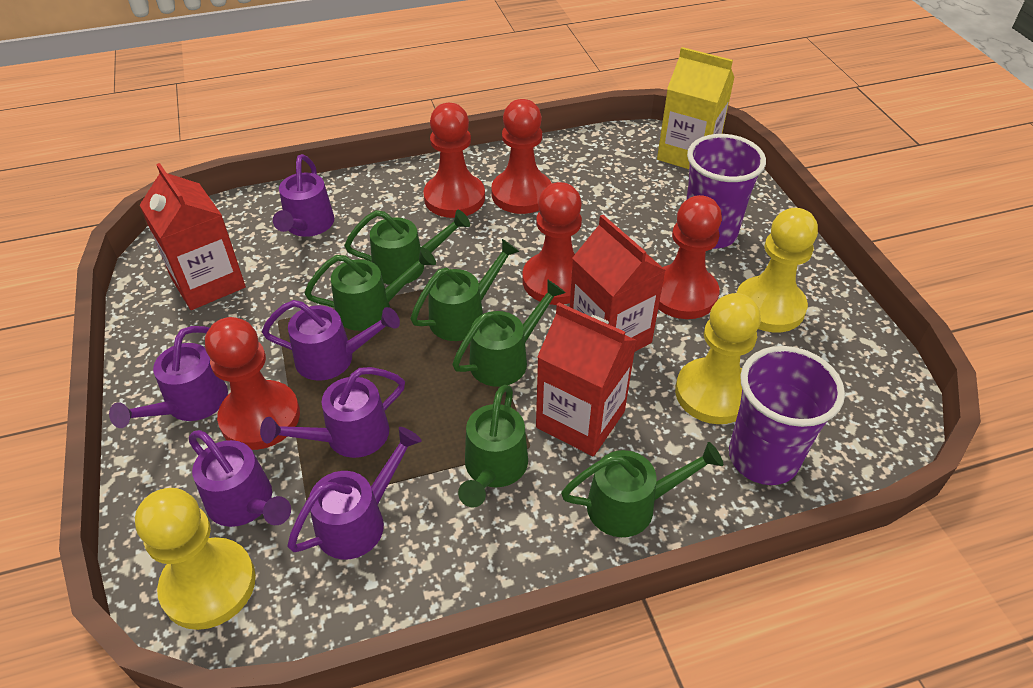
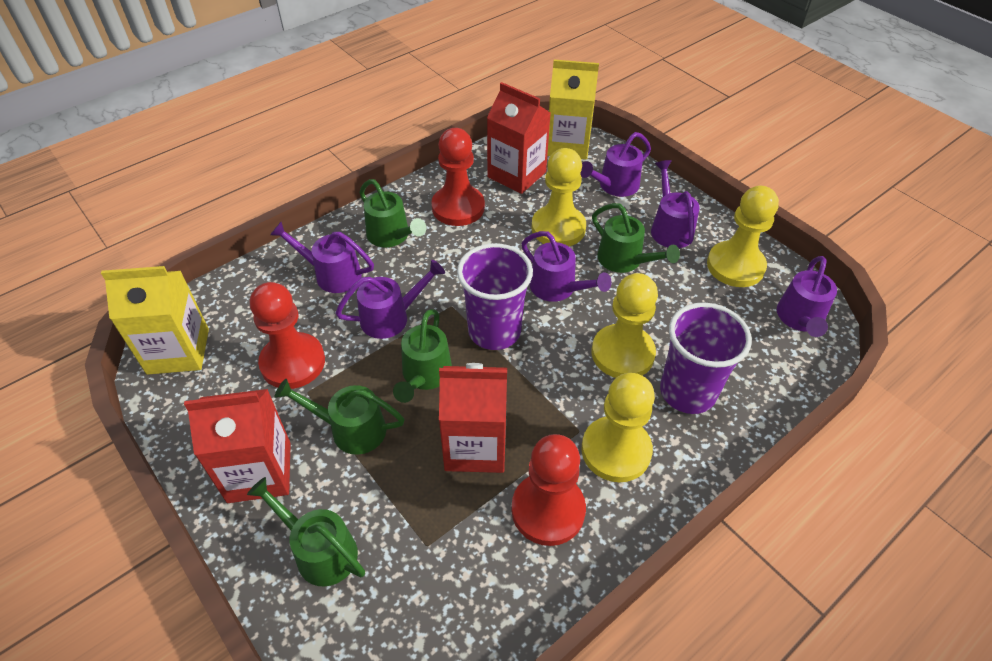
green watering can: [305,247,436,331] [345,210,470,285] [411,239,520,341] [452,279,566,387] [458,385,528,508] [561,442,723,537] = 6 -> [247,477,365,586] [275,379,405,455] [359,179,427,248] [393,309,452,403] [592,203,680,273] = 5
red pawn: [205,317,300,450] [423,103,485,218] [491,99,552,214] [522,182,582,305] [658,195,722,319] = 5 -> [250,282,325,389] [431,128,485,226] [511,434,586,546] = 3
yellow carton: [657,47,735,169] = 1 -> [101,266,209,375] [547,60,599,160] = 2
yellow pawn: [135,488,256,630] [675,293,761,424] [737,208,818,332] = 3 -> [531,148,586,246] [581,373,655,482] [592,273,658,378] [707,186,779,287] = 4

